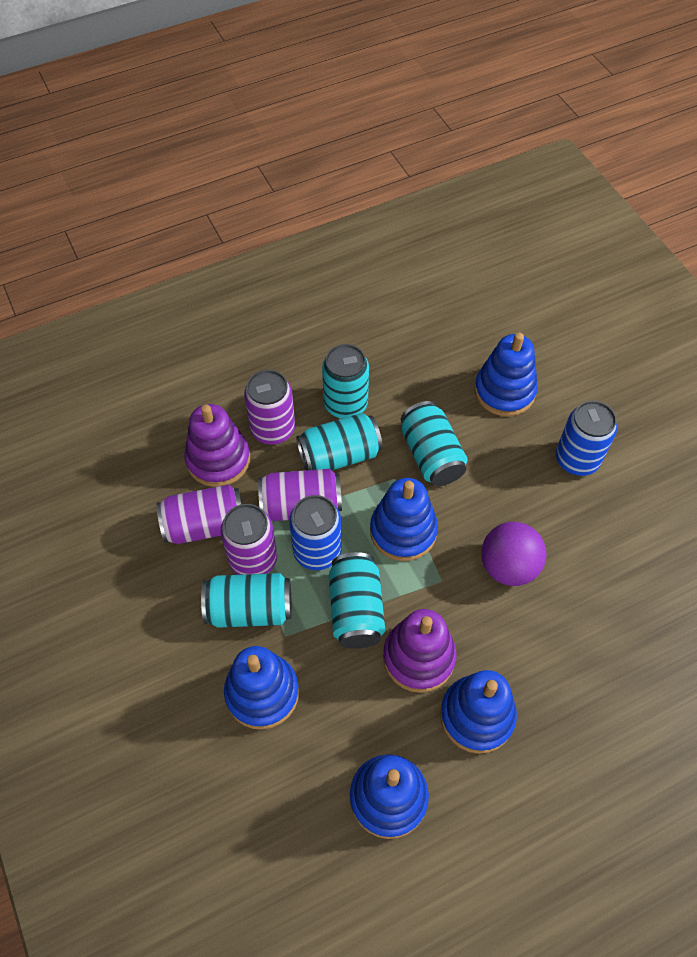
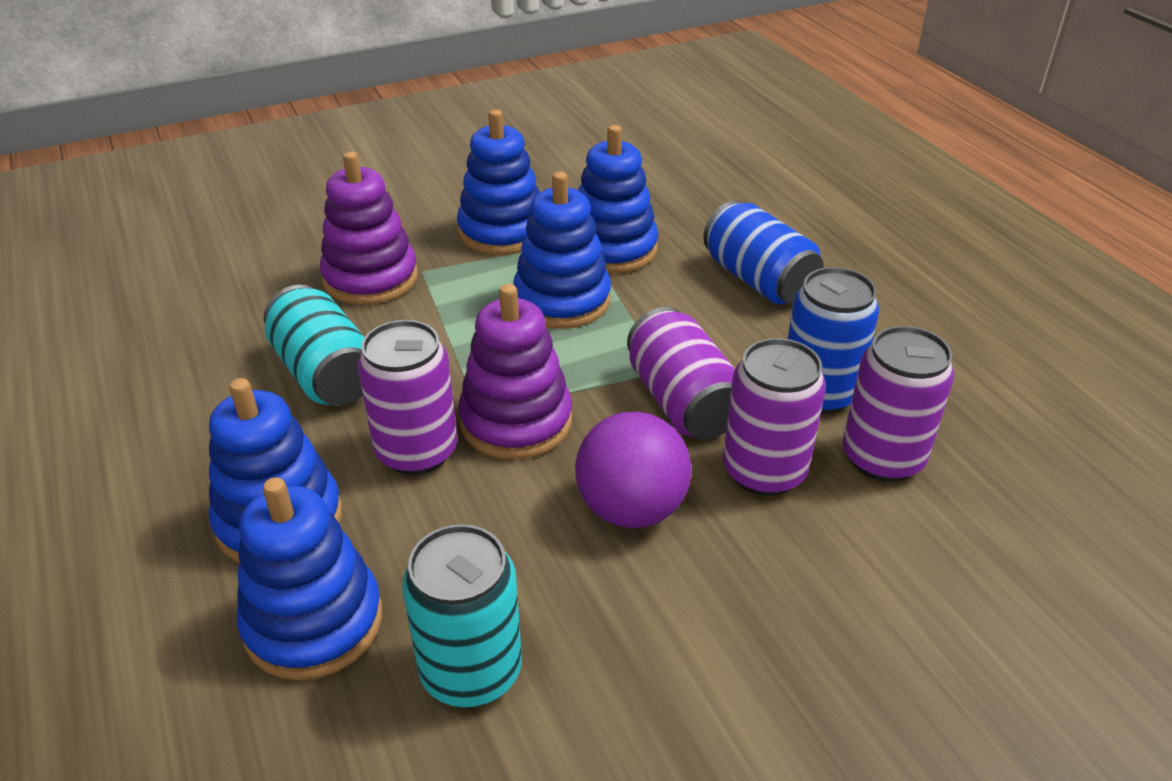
turquoise can: [201,573,292,628] [296,413,383,470] [322,344,369,419] [329,552,385,649] [401,401,468,486] = 5 -> [264,285,364,406] [402,524,522,707] = 2

